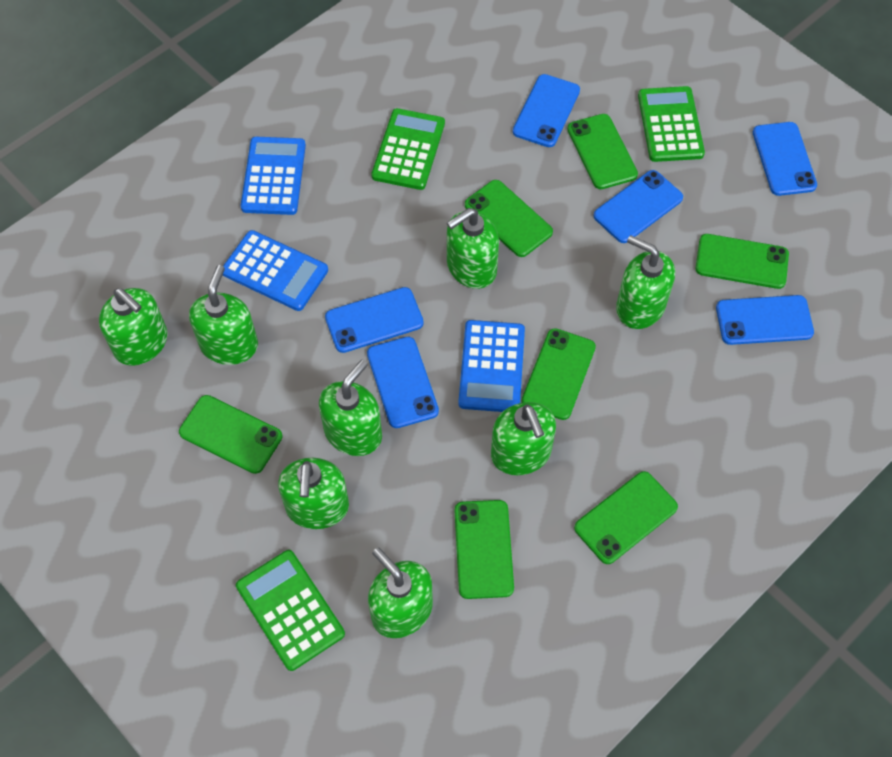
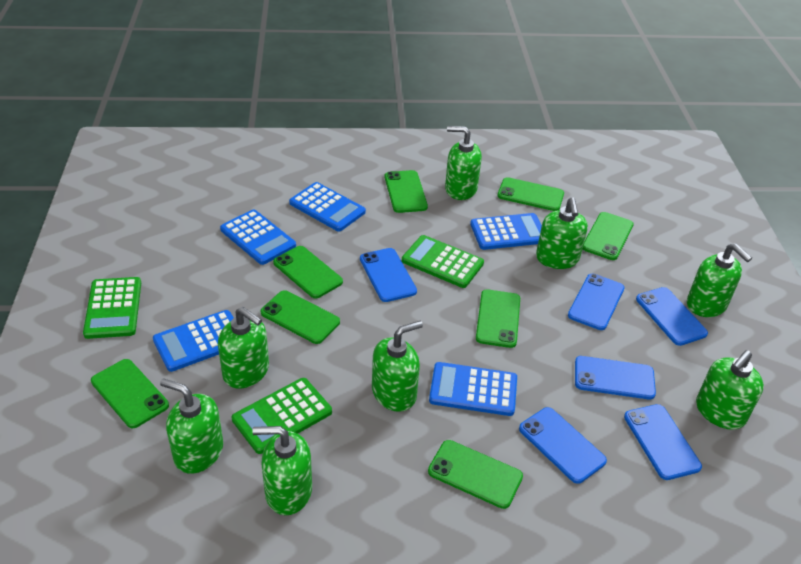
blue calculator: [223,230,328,311] [241,137,306,215] [458,320,525,412] = 3 -> [153,310,234,372] [220,209,296,265] [289,182,366,231] [429,362,517,416] [470,213,542,250] = 5
green phone: [179,395,283,474] [455,500,514,599] [465,180,553,257] [522,328,596,420] [567,114,638,189] [574,471,678,564] [696,234,789,289] = 7 -> [91,359,169,428] [261,290,340,344] [273,246,343,299] [384,170,428,213] [428,440,523,509] [476,289,520,348] [497,177,564,211] [583,212,634,260] = 8

